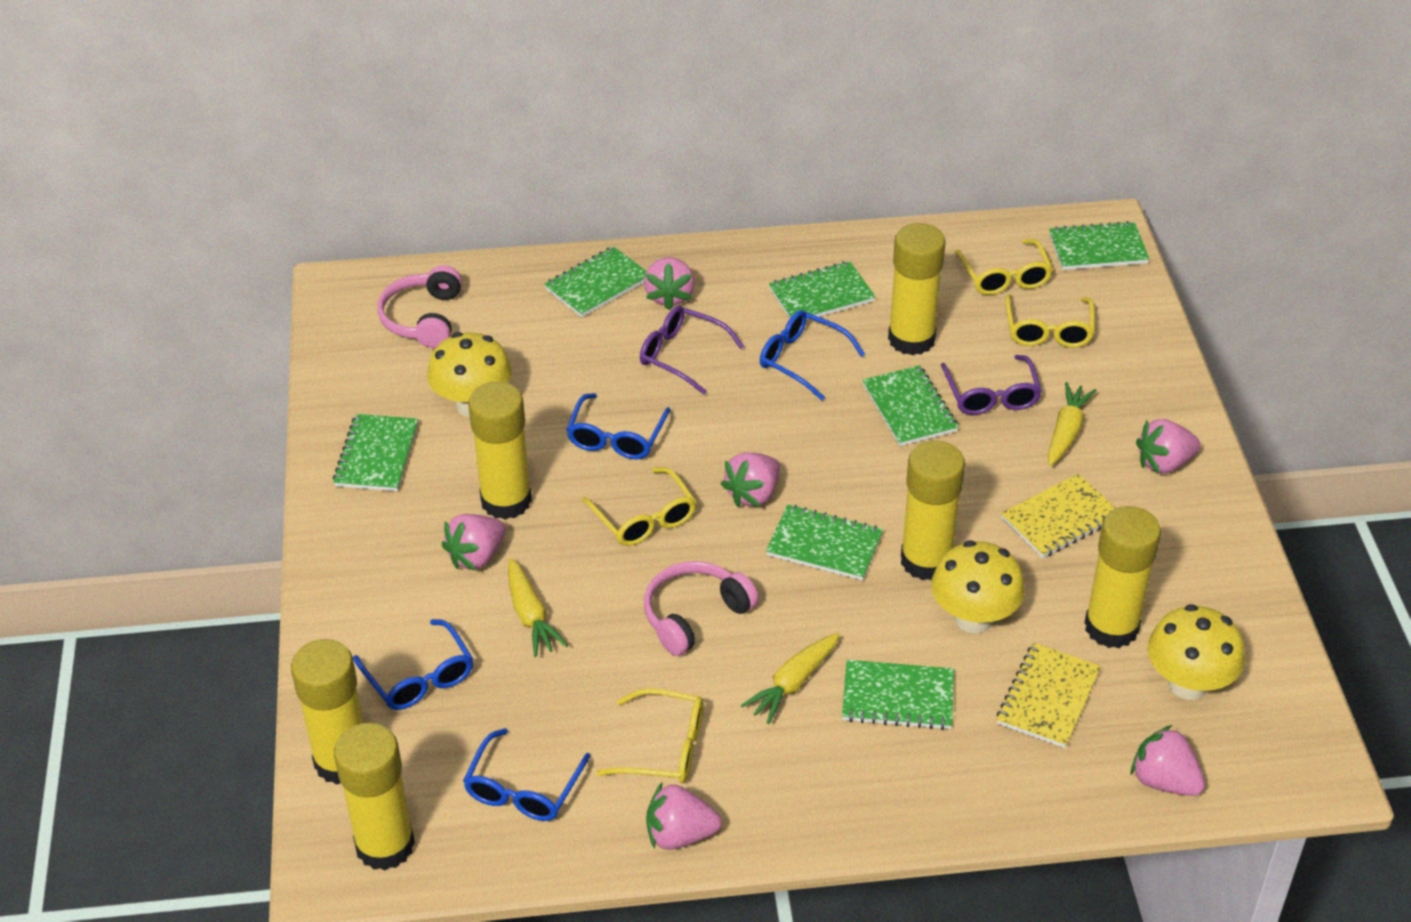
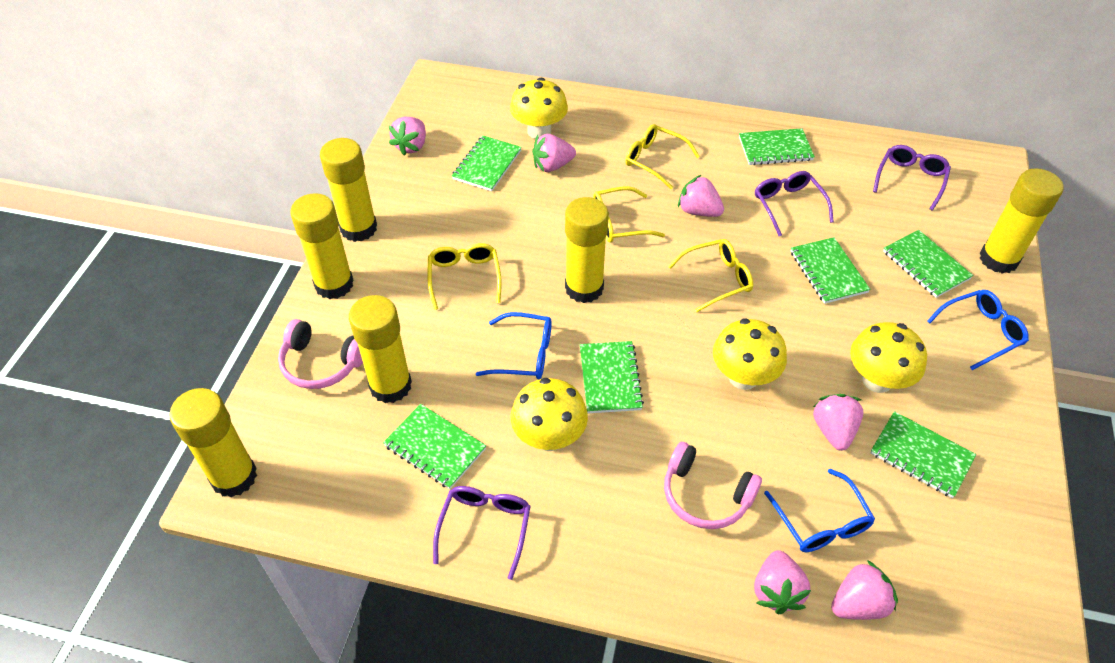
blue glasses: [353,619,473,710] [463,728,591,821] [566,393,670,459] [760,310,865,400] = 4 -> [476,312,552,379] [764,469,875,552] [927,290,1029,370] = 3
purple glasses: [640,306,744,394] [941,355,1042,415] = 2 -> [433,486,531,580] [755,171,834,236] [873,145,951,211] = 3
yellow carrot: [508,558,568,657] [741,633,840,724] [1048,382,1097,466] = 3 -> none = 0
yellow mushroom: [427,332,512,417] [931,540,1025,633] [1147,604,1245,700] = 3 -> [510,78,568,139] [511,378,588,451] [713,319,787,390] [850,322,927,393] = 4
yellow notebook: [997,643,1101,748] [1001,474,1116,558] = 2 -> none = 0

